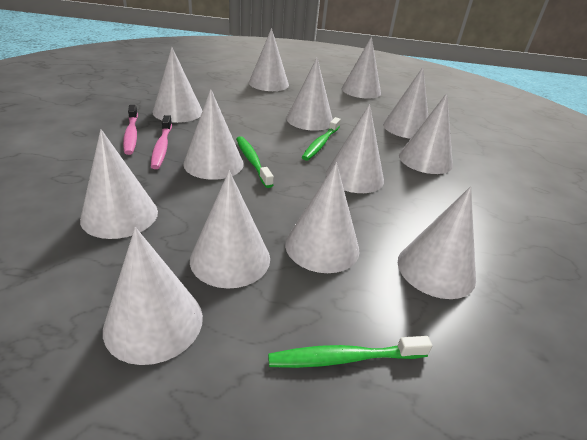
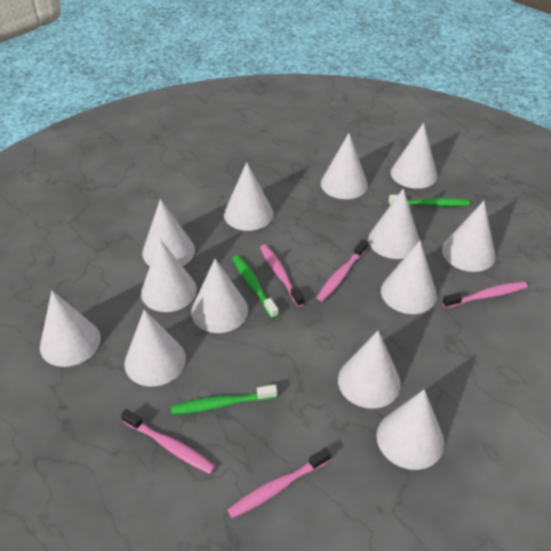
pink toothbrush: [123,105,138,155] [151,115,172,169] = 2 -> [121,409,216,474] [227,448,331,518] [260,244,305,307] [316,239,368,302] [442,281,528,308] = 5

